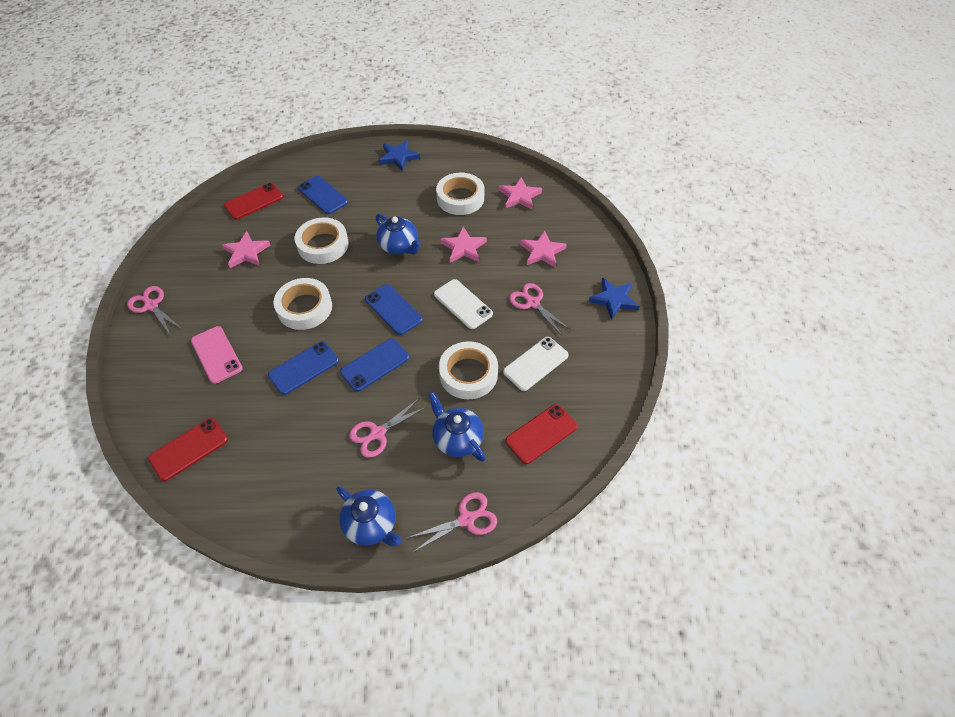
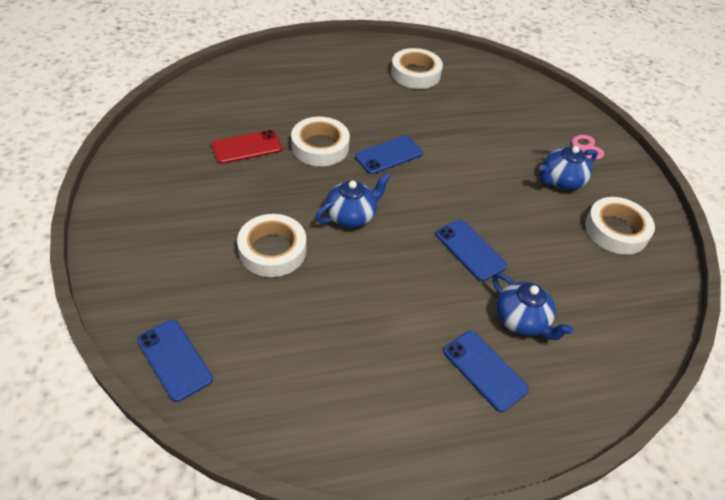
blue star: [379,140,420,171] [588,278,639,319] = 2 -> none = 0
pink phone: [191,326,243,384] = 1 -> none = 0
pink scissors: [127,286,182,334] [349,399,426,458] [407,492,497,552] [509,283,571,336] = 4 -> [533,135,604,160] = 1
pink star: [222,231,270,268] [441,226,487,263] [499,177,542,210] [520,230,567,268] = 4 -> none = 0
red phone: [148,418,228,481] [224,183,283,220] [505,404,578,464] = 3 -> [211,130,282,164] = 1
white phone: [434,279,493,329] [503,337,569,391] = 2 -> none = 0

